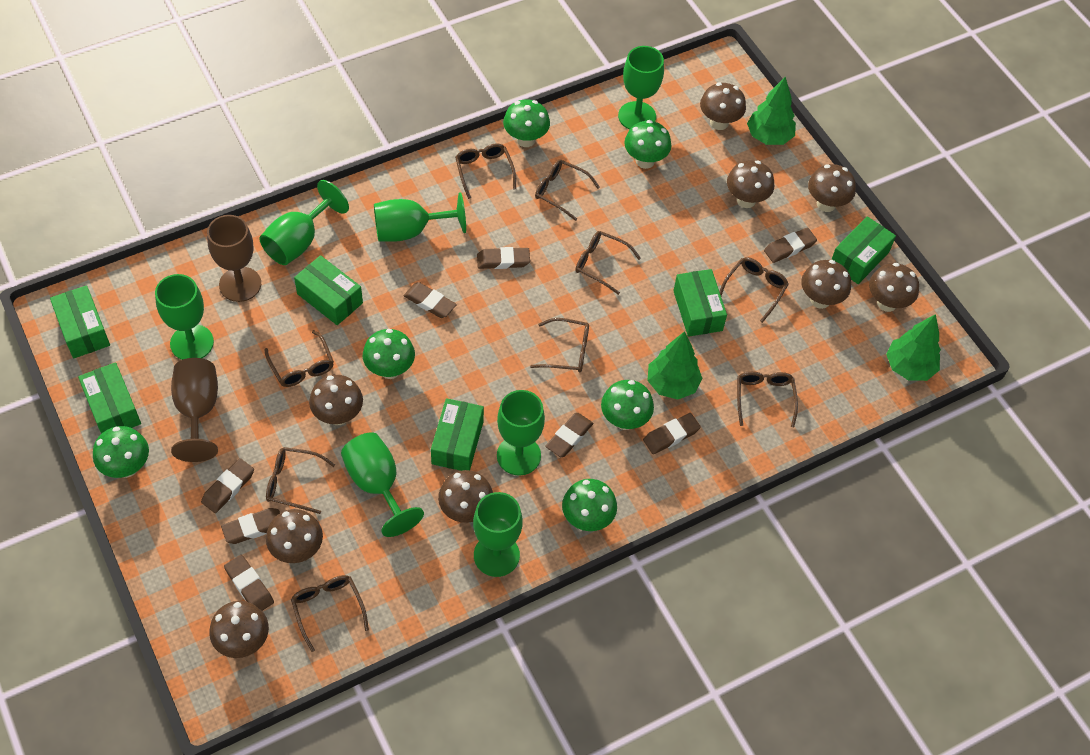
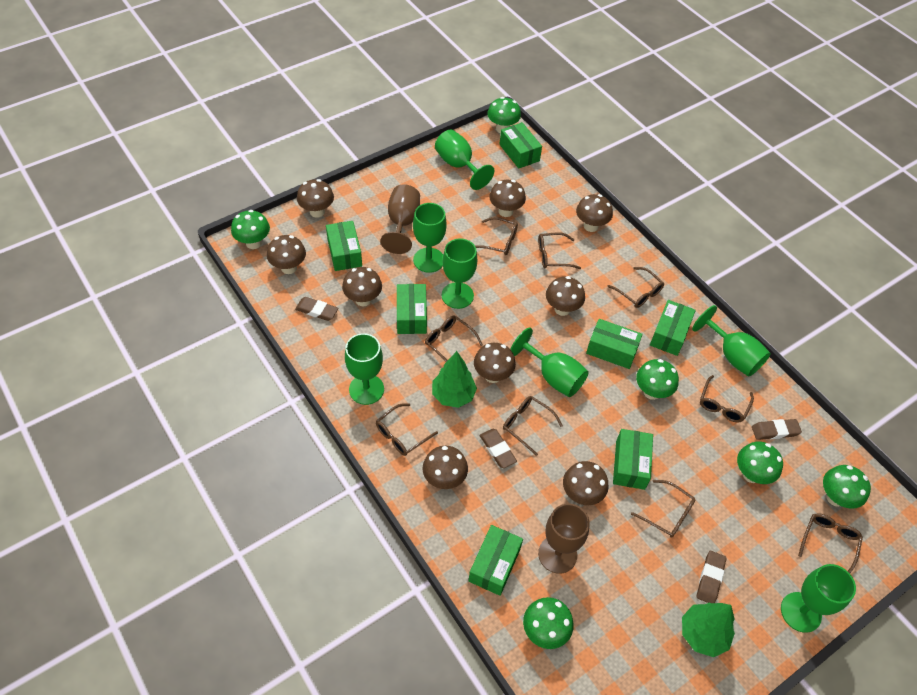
brown eraser: [201,458,254,513] [221,508,280,544] [224,555,274,611] [404,282,457,318] [477,247,530,269] [545,413,593,457] [643,413,701,454] [764,228,817,263] = 8 -> [295,297,338,321] [480,429,517,468] [696,551,727,603] [752,419,802,440] = 4
green box: [50,285,110,358] [78,362,141,434] [294,255,363,325] [431,398,484,471] [673,269,727,337] [831,216,896,284] = 6 -> [326,221,362,271] [397,284,427,334] [468,525,523,596] [499,122,542,169] [586,319,643,369] [613,429,653,490] [650,300,696,356] = 7
green tree: [647,331,702,400] [747,77,796,145] [886,314,941,381] = 3 -> [432,351,477,408] [682,603,735,657] = 2

